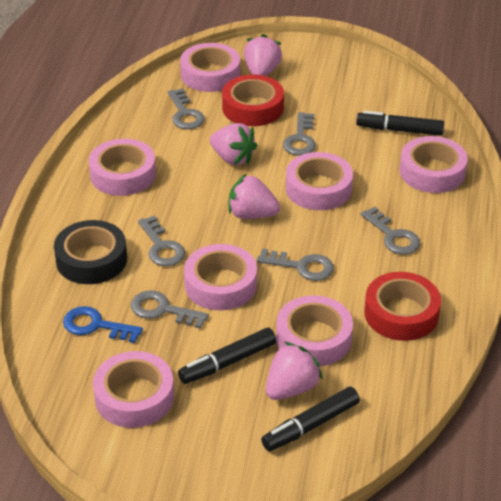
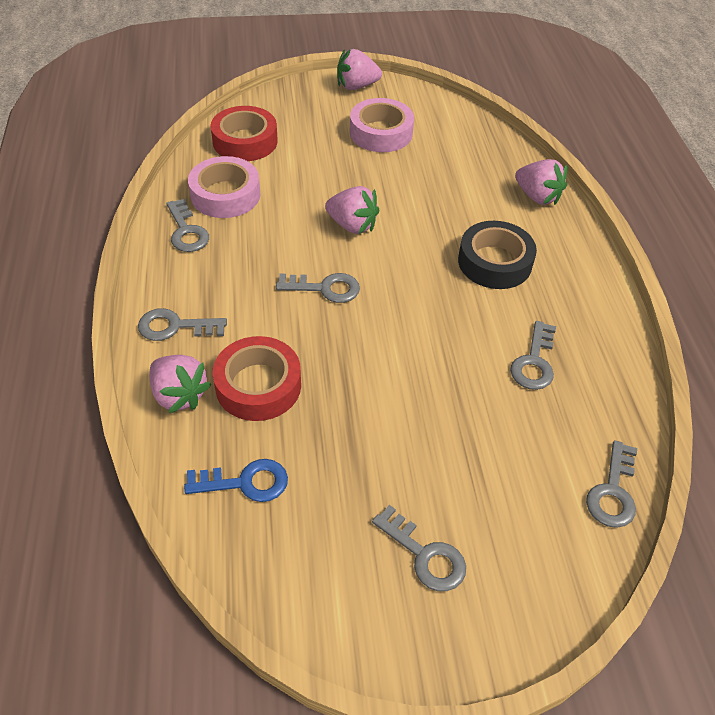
black marker: [178,327,276,384] [261,387,360,452] [356,111,444,136] = 3 -> none = 0
pink tape: [89,139,156,196] [93,351,174,428] [180,43,240,92] [184,244,257,310] [276,295,353,366] [286,152,353,210] [400,136,468,193] = 7 -> [188,156,260,218] [350,98,414,152] = 2

